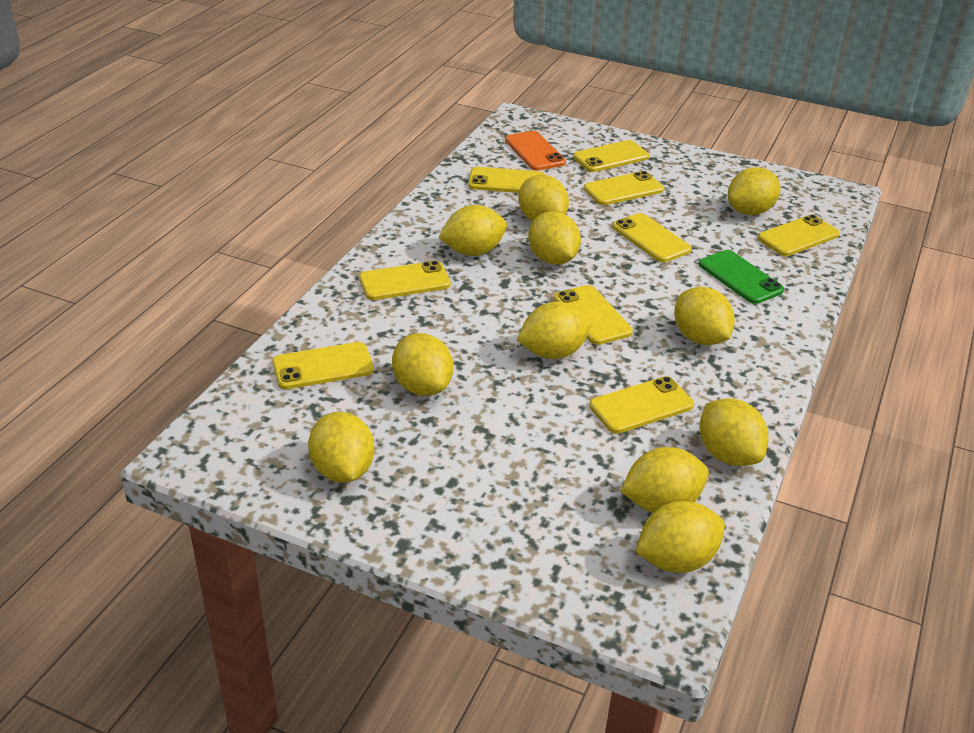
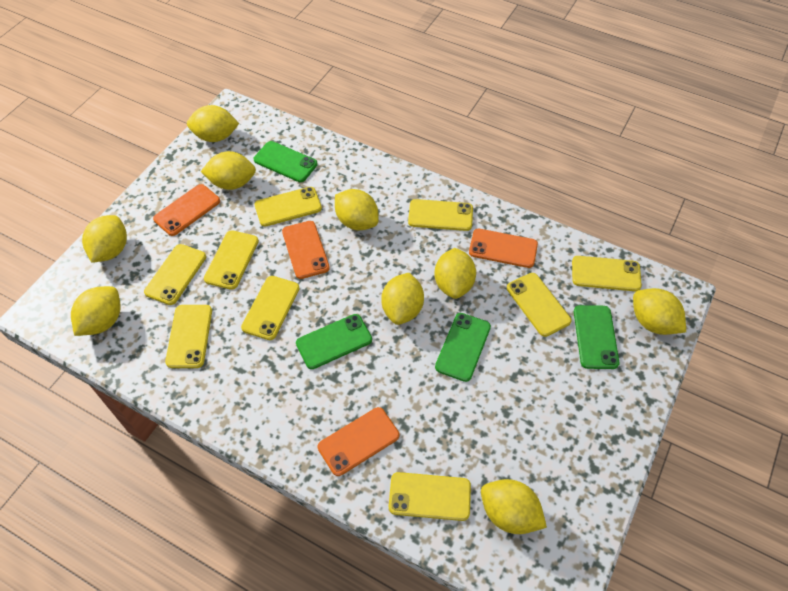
green phone: [699,250,784,304] = 1 -> [254,141,318,182] [296,314,372,369] [435,313,491,382] [574,305,619,369] = 4
orange phone: [505,131,566,171] = 1 -> [153,184,220,236] [282,221,330,279] [318,407,399,476] [469,229,538,268] = 4
yellow lemon: [308,412,374,483] [392,333,453,396] [439,205,507,256] [517,302,591,359] [518,175,569,221] [528,211,581,265] [621,447,709,513] [636,501,725,573] [674,287,735,345] [699,398,768,466] [728,167,780,215] = 11 -> [71,286,121,336] [82,215,127,263] [187,105,239,142] [201,151,256,190] [335,189,379,230] [381,273,424,325] [434,248,476,299] [481,479,547,534] [633,288,686,335] = 9

